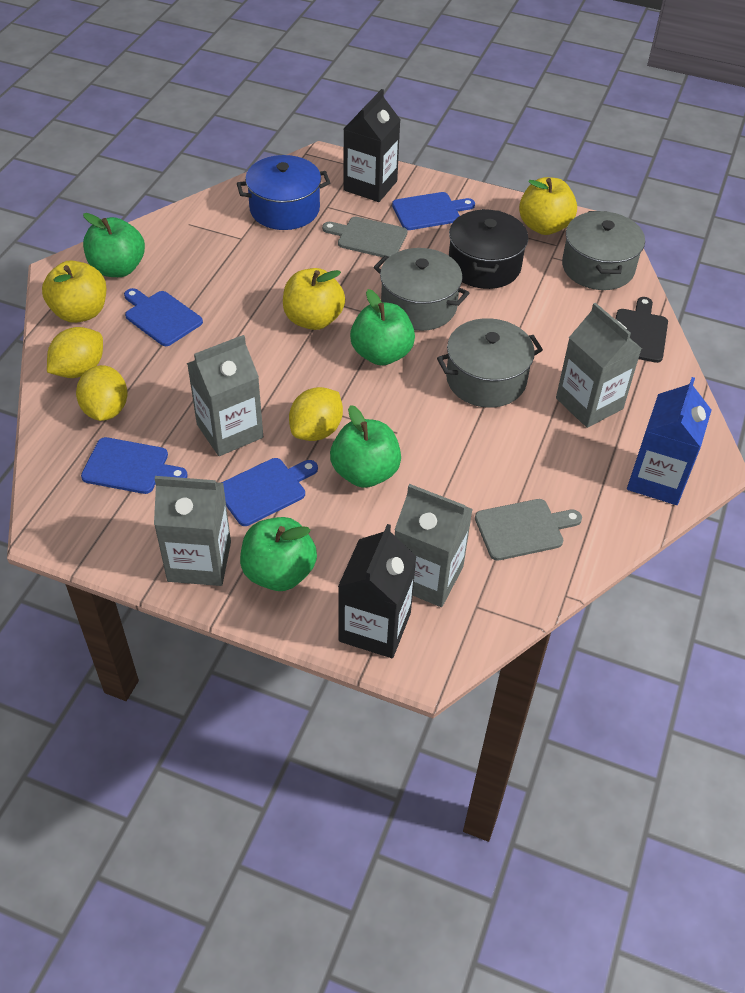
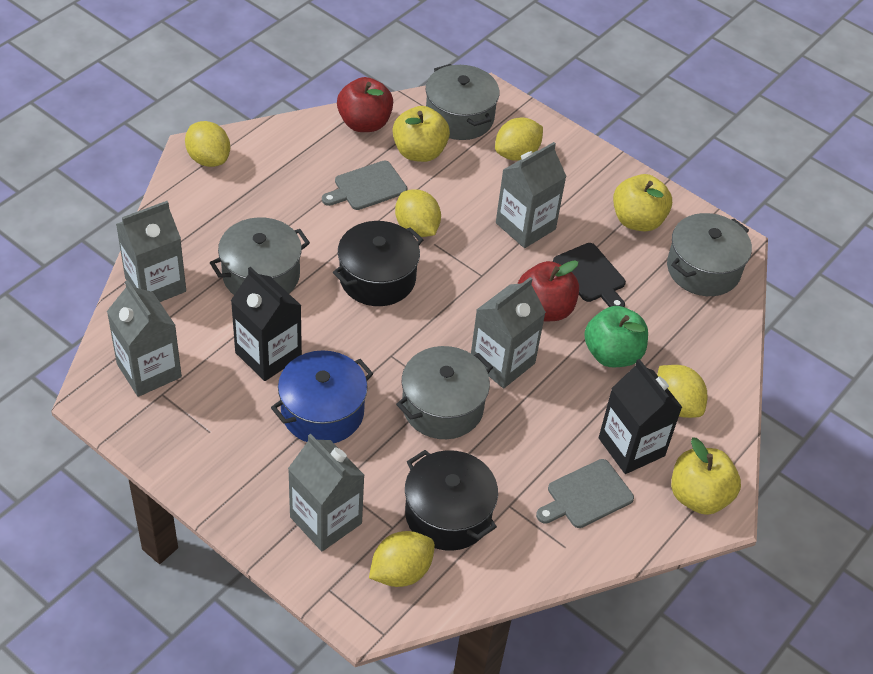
black pot: [449,209,528,289] = 1 -> [333,221,423,306] [405,450,498,551] = 2
blue carton: [627,377,711,505] = 1 -> none = 0
blue cutting board: [81,437,188,494] [124,288,203,346] [221,458,318,526] [392,192,475,230] = 4 -> none = 0
green apple: [83,213,145,277] [240,517,317,591] [330,405,401,488] [350,289,415,366] = 4 -> [584,306,648,367] = 1
grey carton: [154,476,231,586] [187,335,263,456] [395,484,473,607] [556,303,642,428] = 4 -> [107,280,182,397] [116,201,186,302] [288,434,365,551] [471,277,546,388] [496,142,567,248] = 5
grey pot: [374,248,469,331] [437,318,543,408] [562,211,645,290] = 3 -> [210,217,310,295] [396,346,493,439] [426,64,499,140] [667,213,752,296] = 4
red apple: none = 0 -> [337,77,393,132] [517,260,579,321] = 2
yellow lemon: [47,327,103,378] [76,365,128,421] [289,387,343,441] = 3 -> [185,121,230,167] [369,531,435,587] [395,189,441,237] [495,117,543,161] [657,365,707,418] = 5

